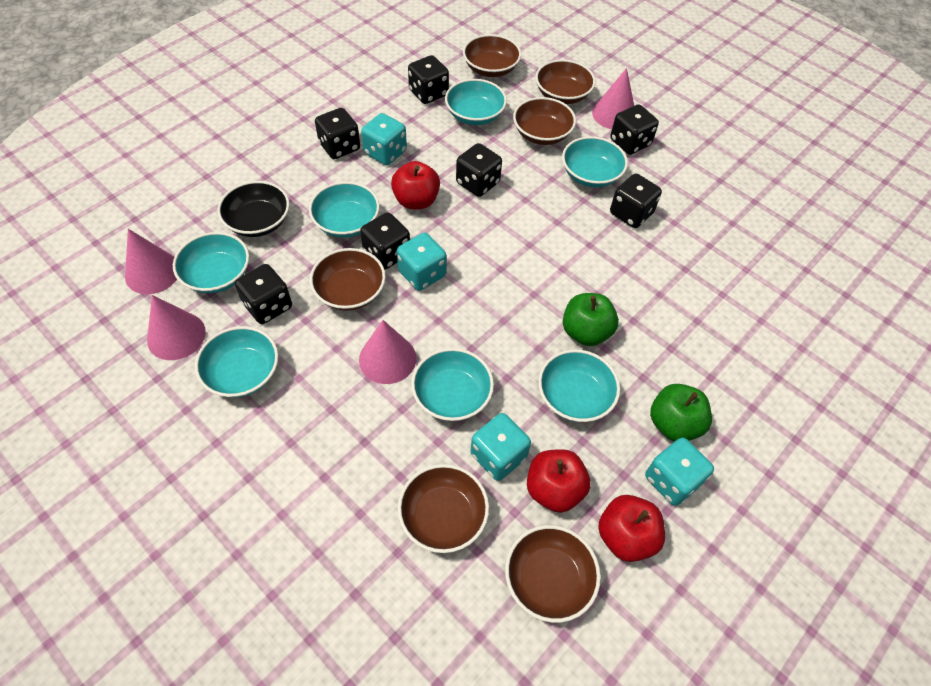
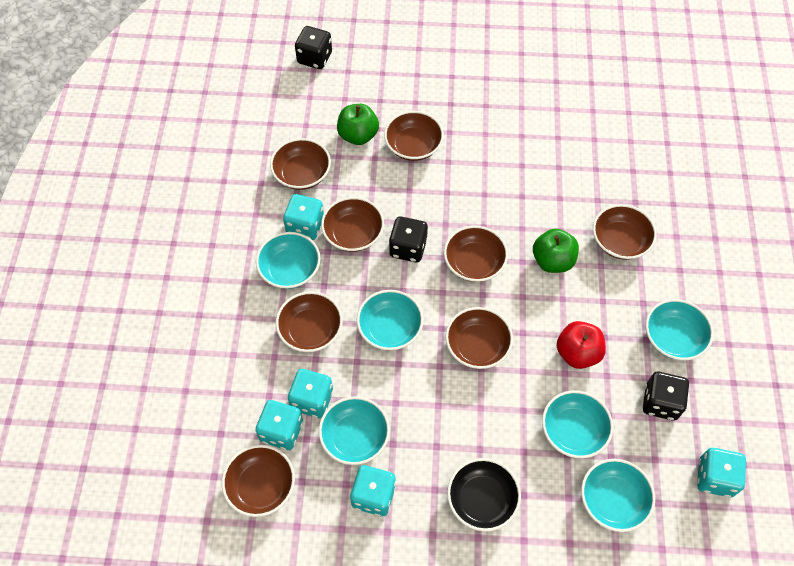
black dice: [235,264,292,324] [315,108,360,159] [360,212,410,270] [408,55,449,104] [456,143,502,197] [610,104,659,155] [610,173,662,228] = 7 -> [295,26,332,69] [389,217,428,262] [643,372,689,420] = 3
brown bowl: [310,248,386,311] [398,464,489,553] [463,34,521,77] [505,525,601,623] [513,97,576,145] [535,59,596,104] = 6 -> [222,445,295,517] [270,138,331,190] [276,291,343,352] [321,197,384,252] [384,111,444,161] [444,226,508,282] [445,307,513,369] [593,204,657,260] = 8
pink cone: [125,229,177,294] [147,295,206,360] [359,320,416,384] [592,68,634,129] = 4 -> none = 0
red apple: [391,161,440,209] [527,449,591,513] [598,495,665,562] = 3 -> [557,321,606,369] = 1
turquoise bowl: [173,232,249,293] [195,326,279,398] [309,182,380,238] [411,348,494,421] [445,79,507,125] [538,349,620,422] [562,136,628,188] = 7 -> [256,232,320,289] [319,396,390,465] [357,290,423,350] [542,390,613,458] [581,459,655,532] [646,299,713,360] = 6
turquoise dice: [361,113,407,165] [396,233,447,291] [471,413,531,481] [645,438,714,506] = 4 -> [255,400,303,450] [283,194,324,240] [288,369,333,418] [350,465,396,516] [697,448,746,497] = 5

